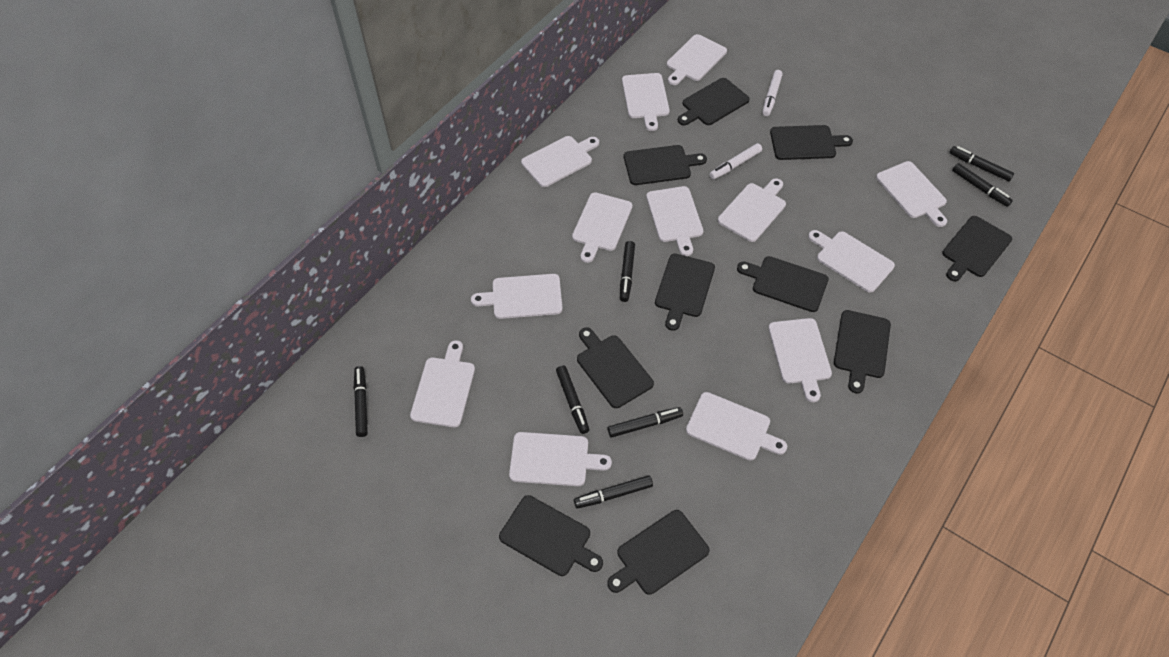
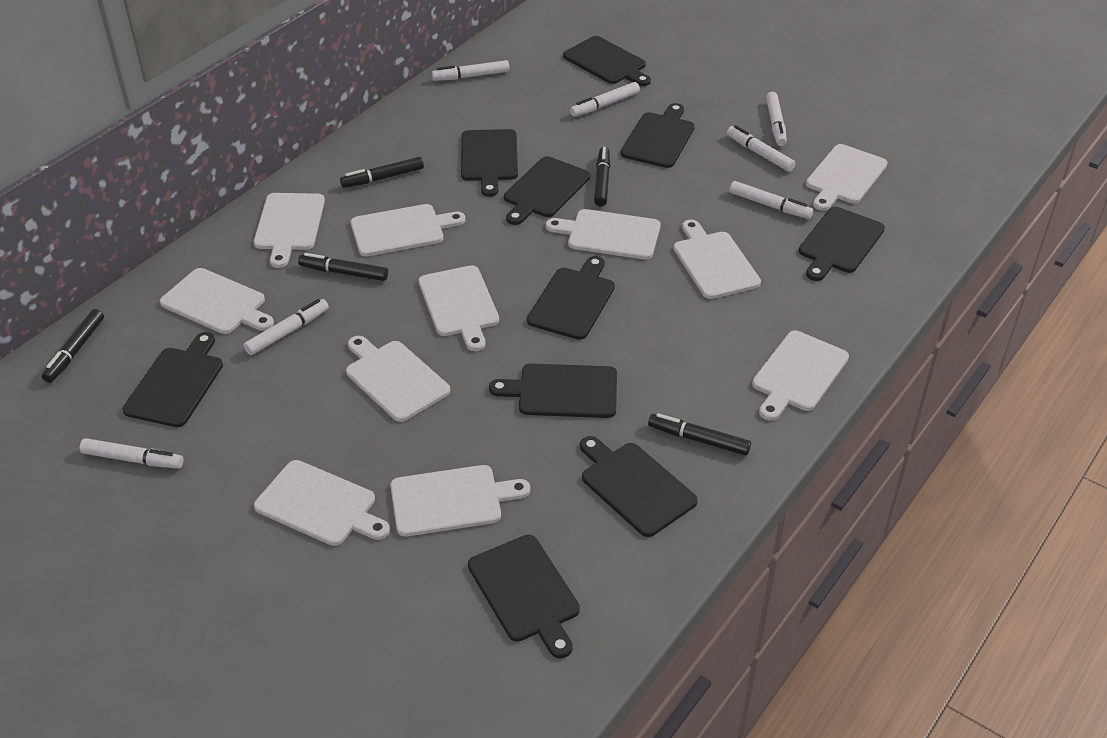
black marker: [354,366,368,437] [556,365,589,434] [574,475,653,509] [608,407,683,438] [620,241,635,302] [949,146,1014,181] [952,163,1013,207] = 7 -> [42,309,104,383] [298,253,388,281] [340,157,424,188] [594,147,610,207] [648,413,751,456] = 5
white cutting board: [410,340,475,427] [471,274,562,319] [509,432,612,486] [521,136,599,187] [572,192,632,263] [622,73,670,131] [646,186,703,256] [667,34,727,85] [686,392,787,461] [718,178,786,242] [768,318,832,402] [808,230,895,293] [876,161,947,227] = 13 -> [160,268,274,334] [254,193,325,268] [254,460,390,546] [346,336,450,422] [351,204,466,256] [390,465,530,537] [419,265,499,351] [546,209,661,260] [674,219,761,299] [752,330,849,420] [806,144,888,211] = 11
white marker: [709,143,762,180] [762,70,783,116] = 2 -> [80,438,184,469] [244,299,329,355] [432,60,509,81] [570,82,640,117] [727,125,796,172] [730,181,813,219] [766,92,787,146] = 7

